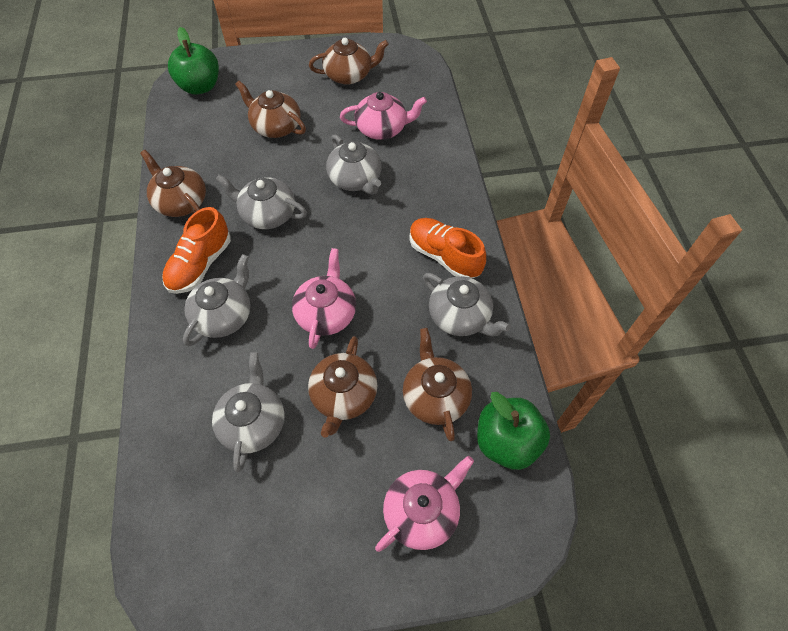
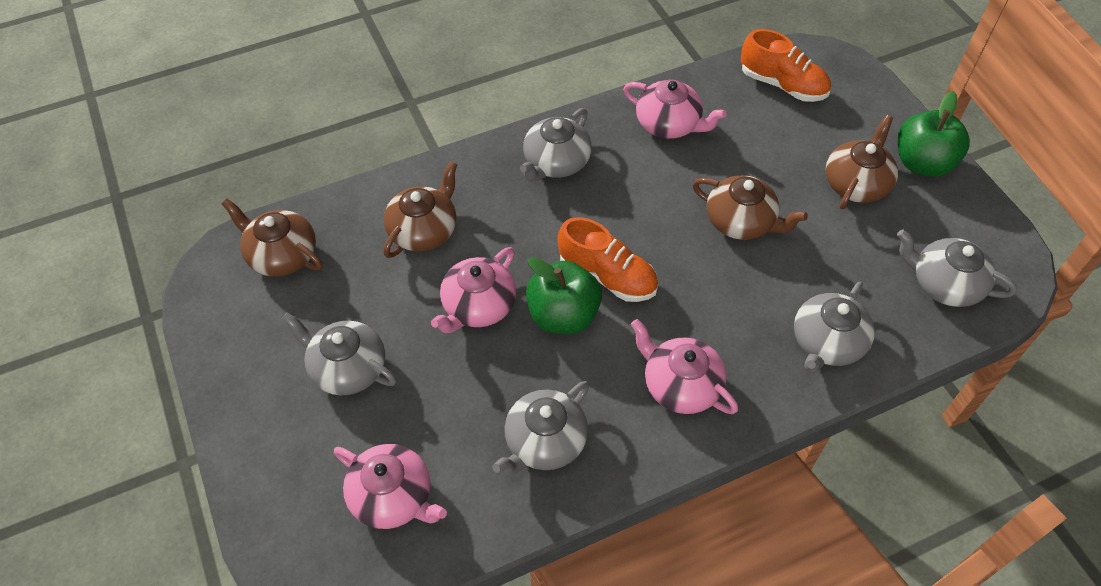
brown teapot: [140,150,206,217] [235,81,306,138] [308,336,378,438] [309,38,389,85] [403,328,472,441] = 5 -> [222,199,323,276] [383,161,458,258] [693,175,808,240] [826,115,898,209] = 4
pink teapot: [292,248,356,349] [340,92,427,140] [375,456,474,552] = 3 -> [334,444,447,529] [431,247,516,333] [623,80,727,139] [631,319,738,414] = 4

